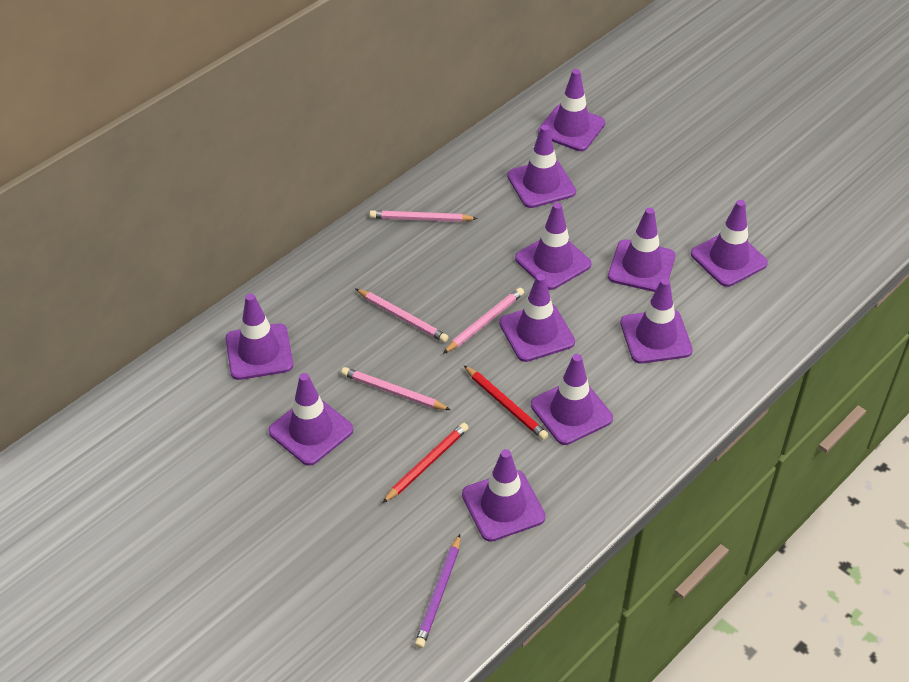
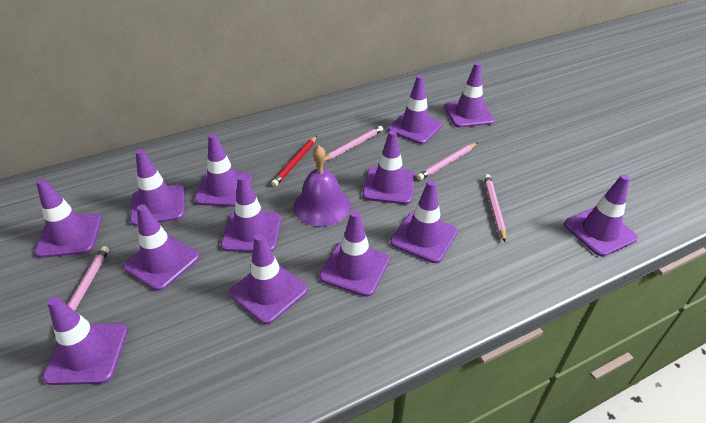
purple bell: none = 0 -> [293,145,351,227] = 1
purple pencil: [415,534,460,648] = 1 -> none = 0
purple traffic cone: [225,294,293,380] [268,373,353,466] [462,449,546,542] [499,274,575,362] [507,125,576,208] [515,203,591,290] [531,354,613,445] [538,69,605,151] [608,207,675,292] [620,278,693,364] [691,200,768,287] = 11 -> [35,179,102,258] [42,296,128,385] [123,204,200,291] [130,149,185,226] [194,133,252,207] [221,175,281,252] [230,234,308,324] [319,211,389,297] [363,130,415,204] [388,75,442,144] [390,180,457,263] [444,63,495,128] [564,174,638,257] = 13
red pencil: [382,423,469,503] [464,365,548,440] = 2 -> [271,136,317,187] = 1

